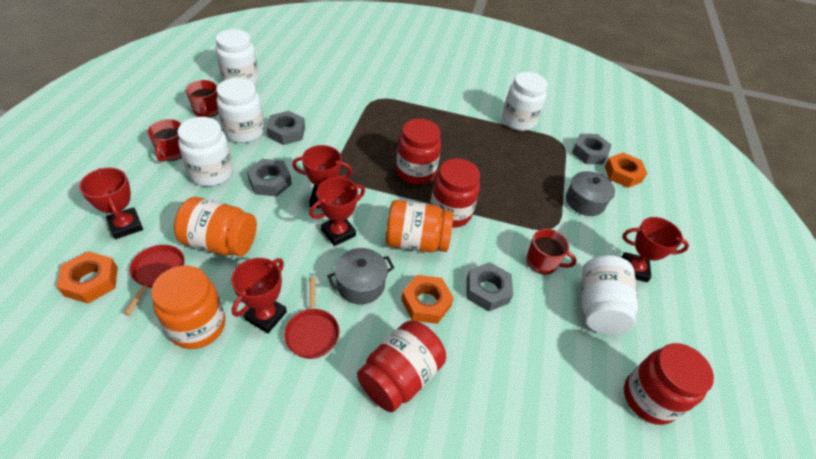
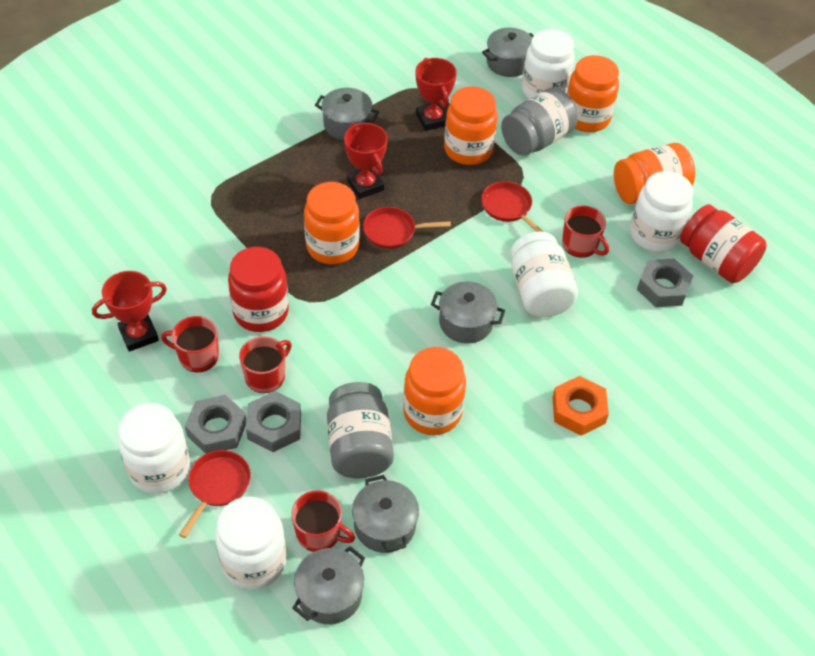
grey jar: none = 0 -> [327,382,394,478] [501,87,578,156] = 2
grey nut: [247,159,292,197] [266,111,305,145] [467,262,513,312] [572,134,611,164] = 4 -> [185,395,247,454] [246,391,301,452] [637,258,693,307] = 3
grey pot: [327,248,395,304] [566,171,615,216] = 2 -> [292,546,365,624] [315,88,379,140] [352,475,419,553] [431,281,505,344] [482,28,534,77] = 5
orange jar: [151,266,225,349] [174,197,257,256] [386,200,453,252] = 3 -> [304,182,360,265] [403,347,466,435] [444,87,497,165] [567,55,619,132] [614,143,695,204] = 5
orange nut: [57,251,118,304] [401,275,454,324] [605,153,647,188] = 3 -> [553,376,609,436] = 1
red jar: [357,320,446,412] [396,119,441,185] [430,158,480,228] [624,343,714,425] = 4 -> [228,247,289,332] [680,204,767,283] = 2
red mug: [148,119,182,162] [186,80,219,118] [526,229,577,274] = 3 -> [161,316,219,372] [239,336,292,393] [292,490,355,552] [562,206,609,258] = 4
red pan: [124,245,185,316] [284,277,340,359] = 2 -> [179,450,251,538] [363,207,451,249] [481,181,544,232] = 3
red trophy: [79,168,143,239] [231,258,287,333] [292,145,353,208] [309,177,365,246] [621,217,689,282] = 5 -> [92,271,167,352] [344,123,388,199] [416,58,457,131] = 3

